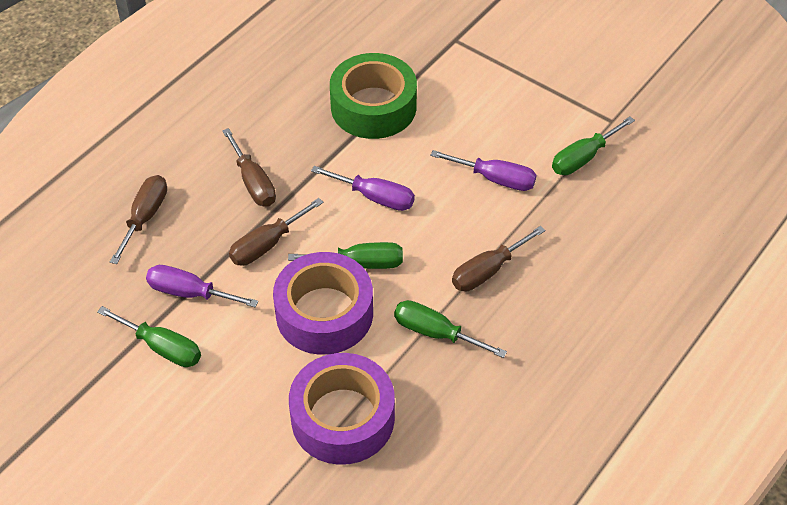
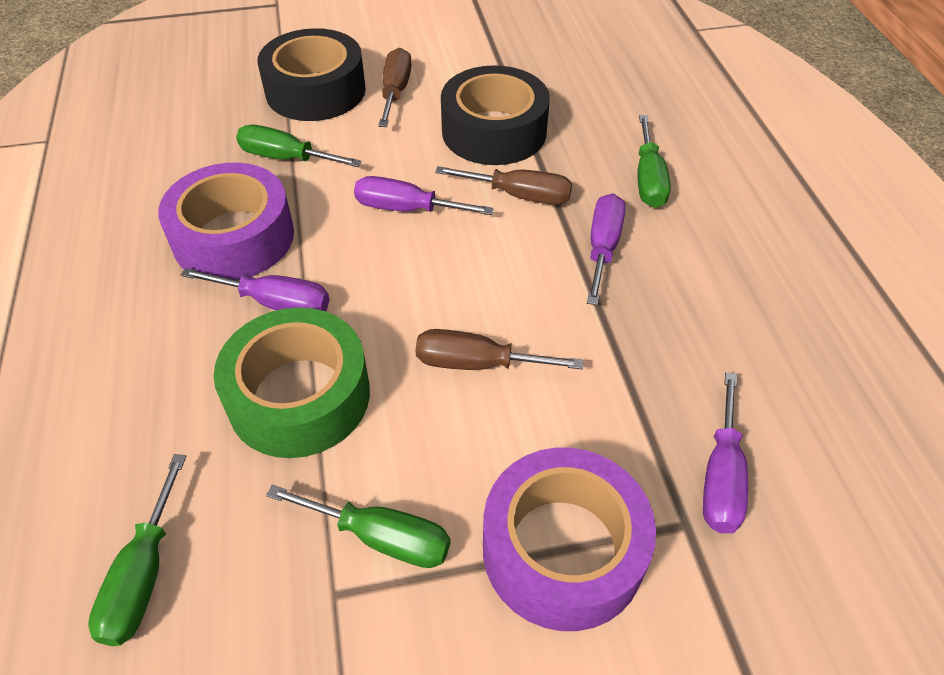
black tape: none = 0 -> [258,28,366,121] [441,65,550,165] = 2
brown screwdriver: [110,175,167,264] [222,128,276,207] [229,198,324,266] [452,226,546,291] = 4 -> [378,48,412,127] [416,329,583,370] [435,166,572,205] = 3
purple screwdriver: [146,265,258,307] [311,166,415,211] [430,150,537,191] = 3 -> [181,268,330,311] [354,176,494,215] [587,194,626,305] [703,372,748,533] = 4

